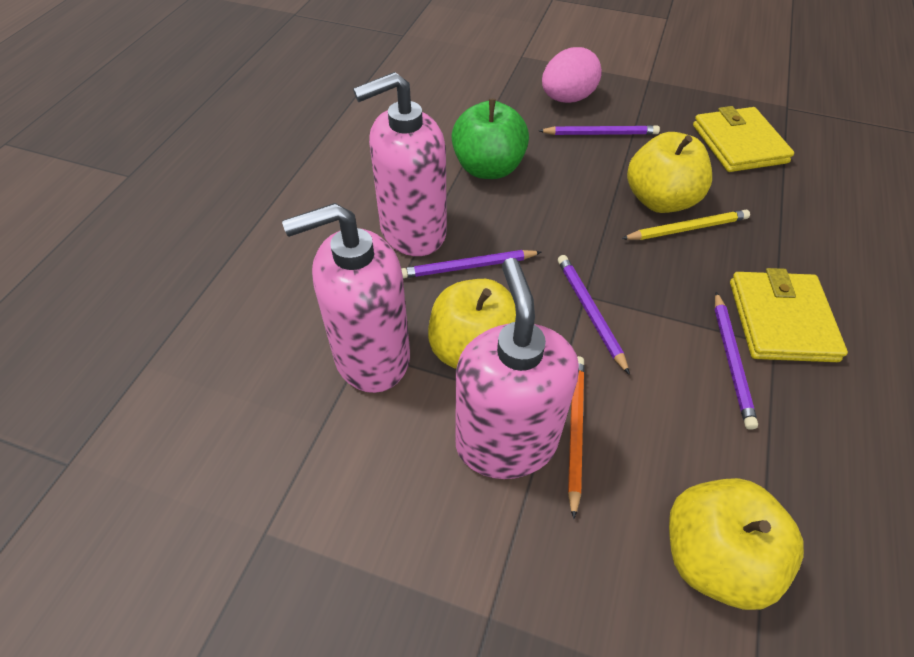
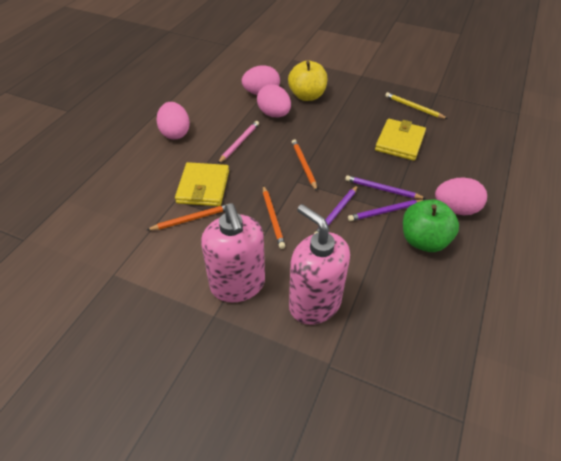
orange pencil: [568,356,584,519] = 1 -> [147,204,227,230] [263,186,285,249] [292,139,317,191] = 3
pink egg: [542,47,602,103] = 1 -> [156,102,190,139] [242,65,280,95] [257,84,291,118] [435,178,487,215] = 4
pink pencil: none = 0 -> [218,121,259,163] = 1
pink soap dispenser: [282,203,410,393] [353,72,447,256] [455,258,579,479] = 3 -> [201,203,265,302] [289,204,350,325] = 2
purple pencil: [401,250,541,278] [539,125,660,135] [558,255,630,375] [714,292,758,430] = 4 -> [314,185,358,234] [345,175,426,199] [348,200,424,221] = 3
yellow apple: [428,279,516,369] [627,132,712,213] [669,478,804,610] = 3 -> [288,61,327,101] = 1

